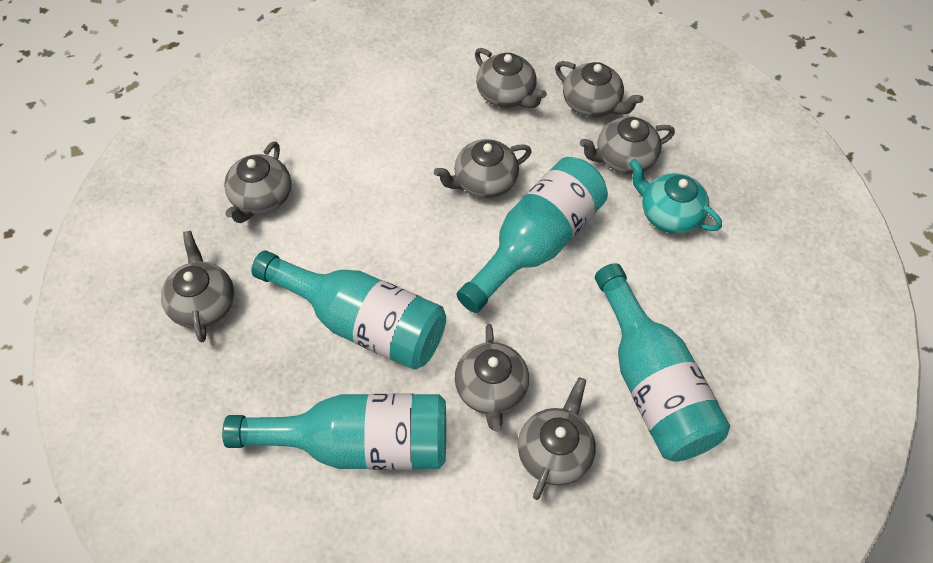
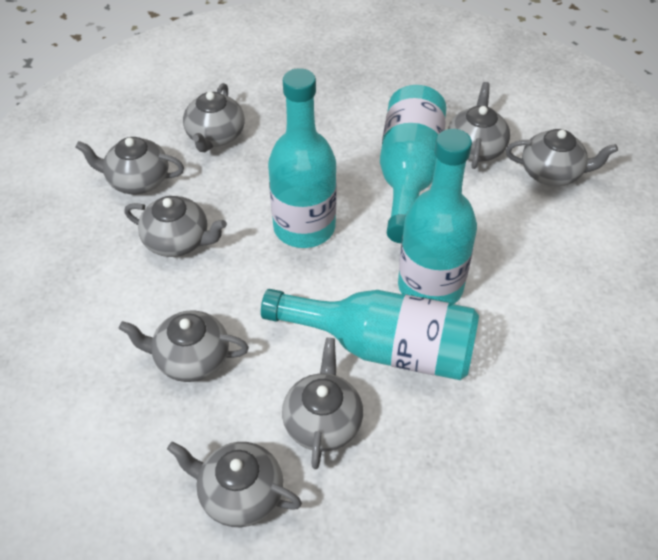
turquoise teapot: [629,159,722,234] = 1 -> none = 0

